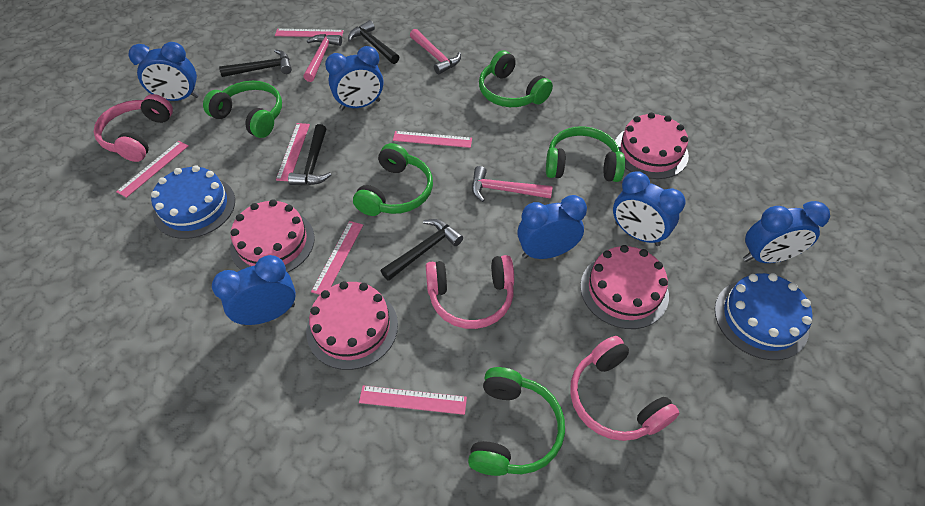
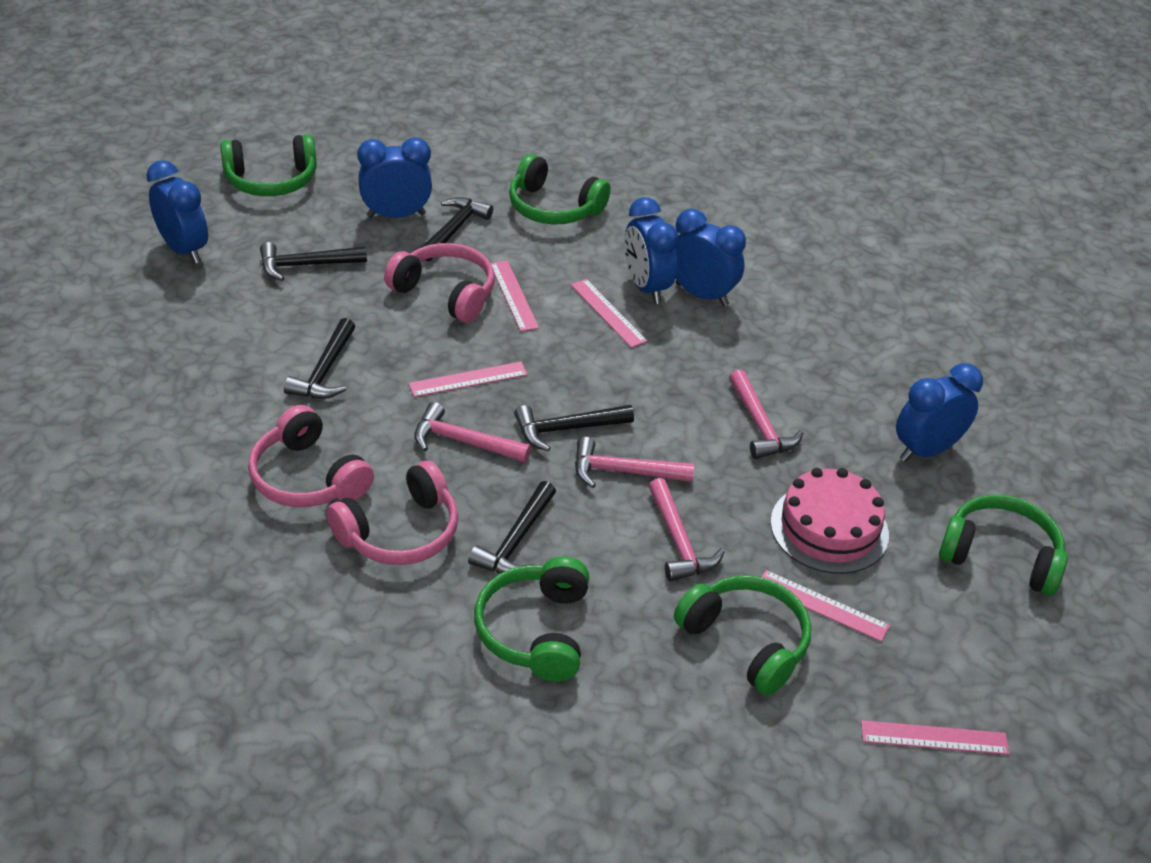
black hammer: [219,49,292,77] [288,124,331,185] [348,20,399,64] [381,219,463,281] = 4 -> [260,242,367,281] [284,318,355,399] [421,197,493,261] [468,481,556,574] [514,405,634,451] = 5
blue cake: [151,165,235,239] [715,273,812,360] = 2 -> none = 0
blue clock: [129,42,199,101] [212,255,296,326] [325,46,383,110] [517,195,587,259] [613,171,685,246] [743,201,830,263] = 6 -> [146,160,208,264] [357,137,432,218] [624,197,679,304] [675,209,746,306] [896,363,983,462] = 5
pink cake: [230,199,315,273] [306,281,398,370] [580,245,669,329] [615,112,689,179] = 4 -> [770,468,889,574] = 1
pink hammer: [304,34,342,82] [410,29,461,75] [472,166,553,202] = 3 -> [414,402,531,462] [575,437,694,488] [649,478,725,582] [729,369,803,459] = 4
pink ruler: [116,141,188,198] [275,29,344,37] [276,123,310,181] [311,221,363,295] [359,386,467,415] [393,131,472,148] = 6 -> [409,362,528,397] [491,260,539,331] [571,279,647,348] [762,570,890,642] [861,720,1009,755] = 5

